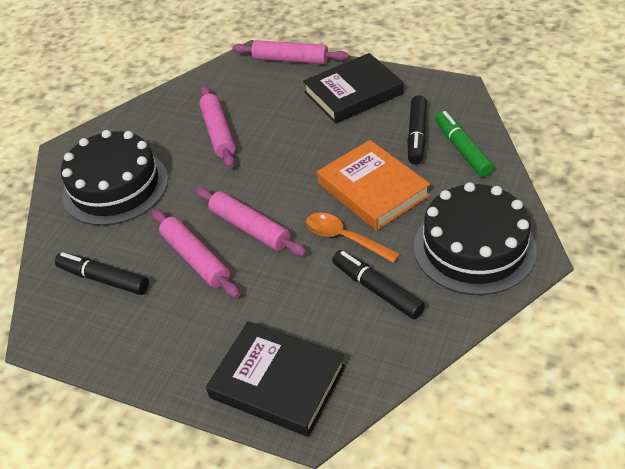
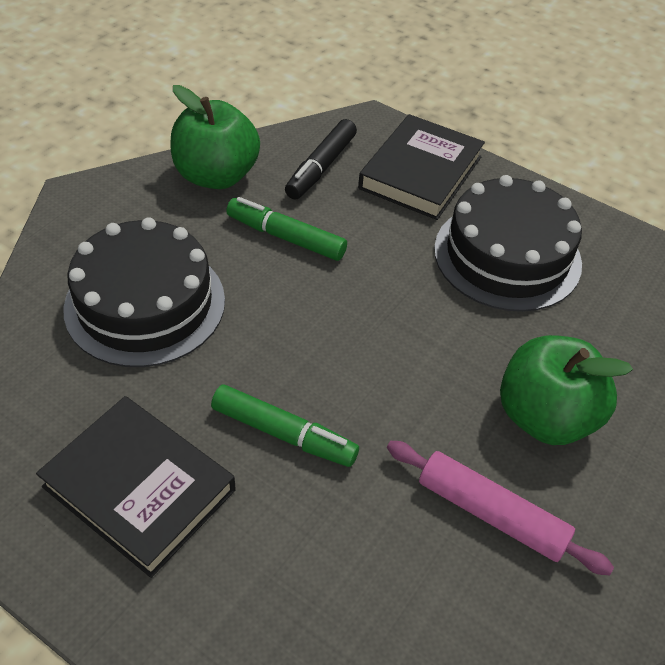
black marker: [55,252,149,295] [332,250,425,319] [407,95,427,165] = 3 -> [285,119,357,199] = 1
green apple: none = 0 -> [171,85,260,189] [500,335,633,445] = 2
green marker: [435,111,494,177] = 1 -> [211,385,359,467] [226,197,347,261] = 2
orange book: [317,140,430,231] = 1 -> none = 0
orange spoon: [306,213,400,263] = 1 -> none = 0
pink rolling pin: [152,209,240,298] [196,187,307,256] [199,86,235,168] [232,40,349,64] = 4 -> [387,441,614,576] = 1

